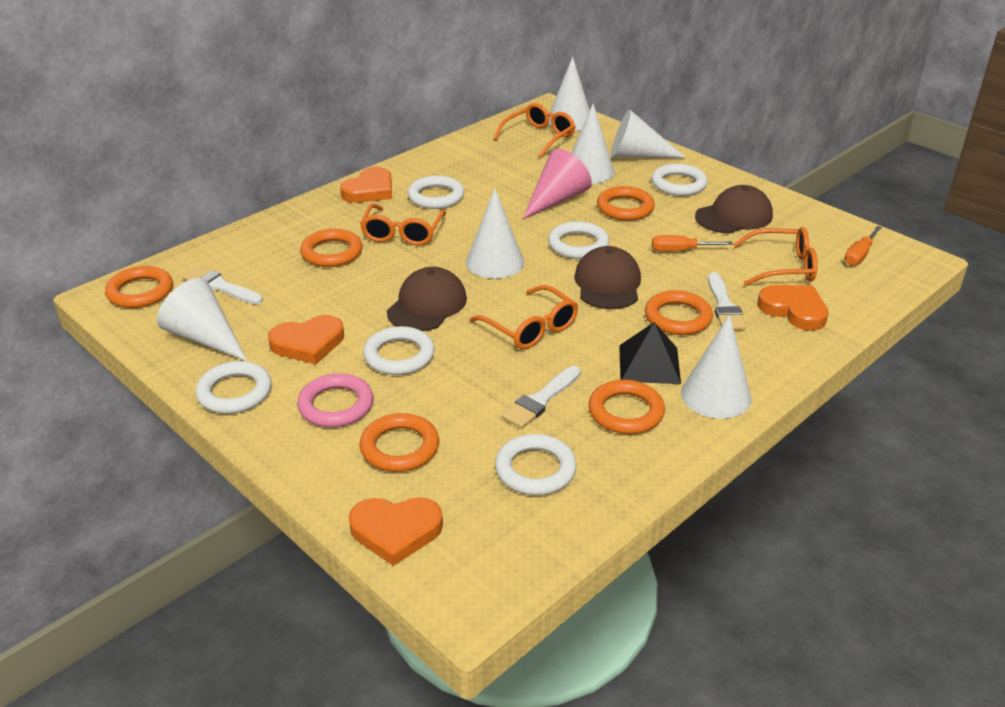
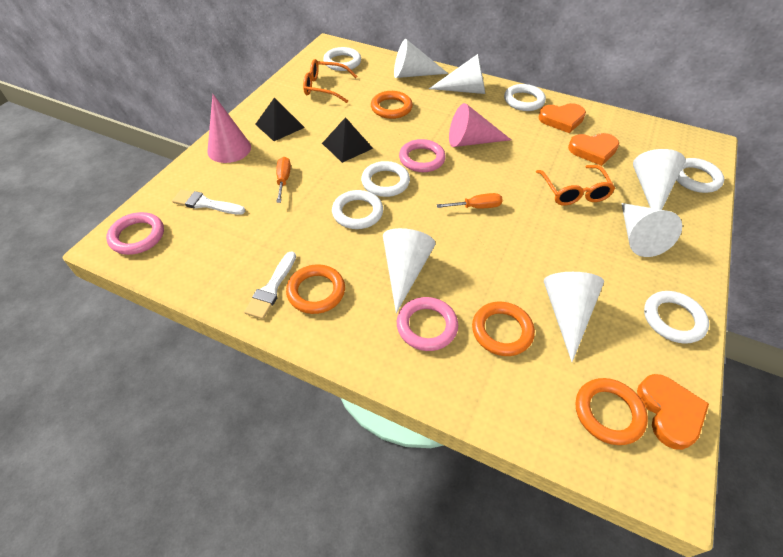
black pyramid: [619,322,681,384] = 1 -> [255,97,305,141] [322,117,373,163] = 2
brown cap: [387,267,467,331] [574,246,641,309] [695,185,773,234] = 3 -> none = 0
orange glasses: [360,204,446,246] [470,285,578,349] [493,103,576,158] [733,227,818,286] = 4 -> [303,59,357,103] [536,165,615,205] = 2
orange heart: [268,315,344,364] [340,167,392,203] [349,497,443,566] [757,285,829,331] = 4 -> [539,103,586,133] [568,133,619,166] [637,374,709,450] = 3
orange ring: [105,266,173,308] [300,229,363,267] [359,413,439,472] [588,380,665,434] [597,186,655,221] [645,290,713,335] = 6 -> [286,264,345,314] [371,91,413,119] [472,302,535,356] [575,378,648,445] = 4
pink cone: [523,149,592,219] = 1 -> [207,94,251,163] [449,103,511,147] = 2
pink ring: [297,373,373,427] = 1 -> [106,212,164,255] [397,297,458,351] [399,139,446,172] = 3
white brush: [183,266,263,304] [501,366,581,429] [708,272,747,330] = 3 -> [172,190,245,215] [244,251,296,319] = 2

